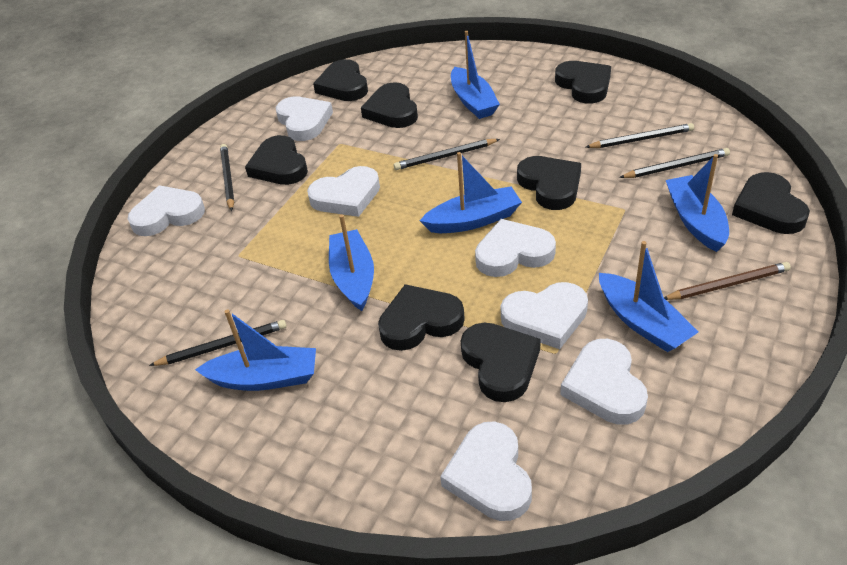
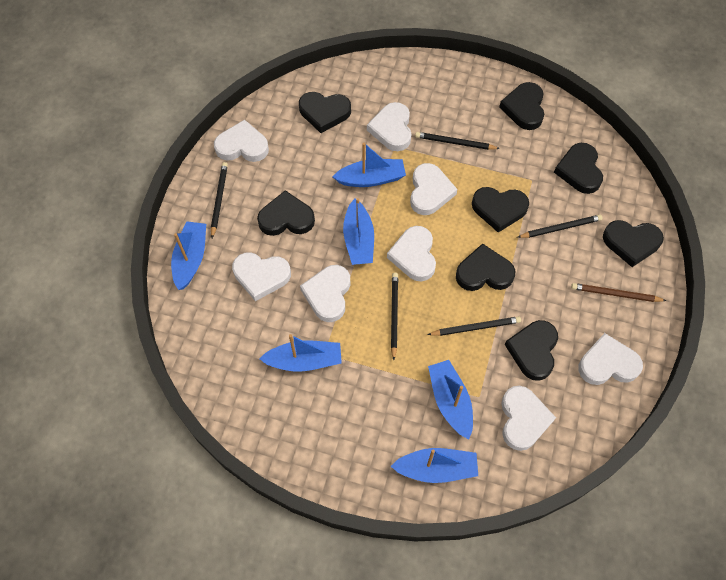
white heart: [128,185,205,236] [276,96,333,141] [307,166,380,217] [440,421,532,521] [475,219,556,277] [501,282,588,349] [560,339,648,425] = 7 -> [214,120,269,162] [232,252,291,301] [300,265,351,322] [367,102,411,151] [387,226,436,281] [410,163,457,215] [501,386,556,451] [578,333,643,385] = 8

